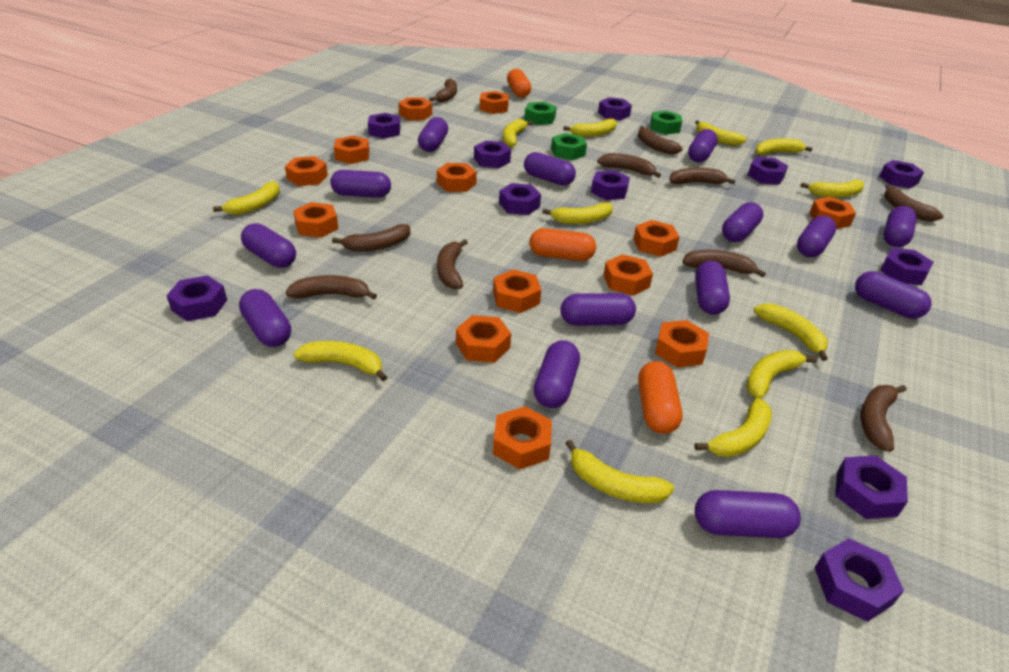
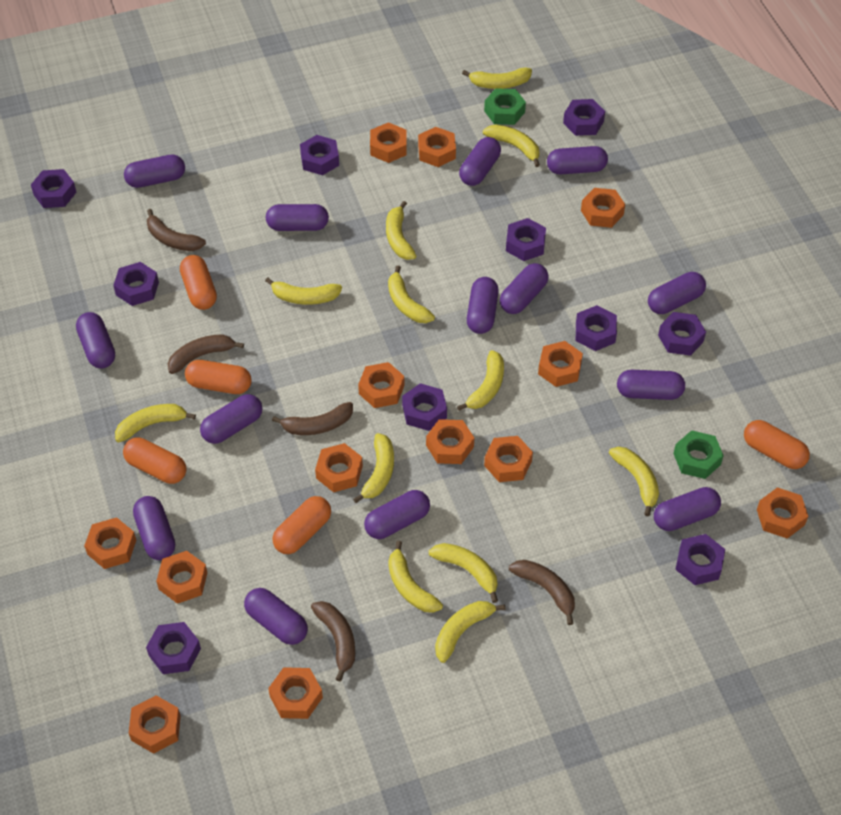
brown banana: [285,275,377,299] [332,224,410,252] [429,78,457,103] [437,239,468,290] [597,153,661,178] [638,126,683,154] [669,167,736,185] [682,250,766,277] [860,385,907,452] [884,185,944,221] = 10 -> [147,209,206,251] [168,334,244,374] [272,402,353,435] [311,601,355,682] [509,560,575,625] = 5
green nut: [524,102,557,125] [551,133,587,160] [650,111,682,135] = 3 -> [484,88,526,125] [673,430,724,479] = 2
orange capsule: [507,69,531,98] [529,228,596,261] [638,361,683,434] = 3 -> [123,437,187,484] [180,255,217,310] [185,360,252,394] [273,496,331,554] [744,420,810,469] = 5
purple nut: [166,275,227,321] [368,113,400,139] [474,141,511,168] [499,183,541,215] [591,170,630,200] [598,97,632,120] [747,157,788,185] [815,538,904,622] [835,455,908,519] [879,160,924,189] [880,248,933,285] = 11 -> [31,169,76,208] [113,262,159,306] [146,622,201,674] [300,135,339,175] [402,383,447,431] [506,218,546,261] [563,99,605,136] [576,305,617,351] [658,312,706,356] [675,534,725,585] = 10

